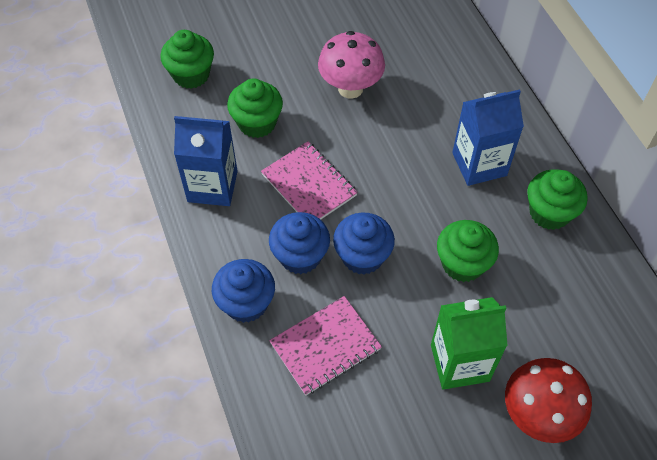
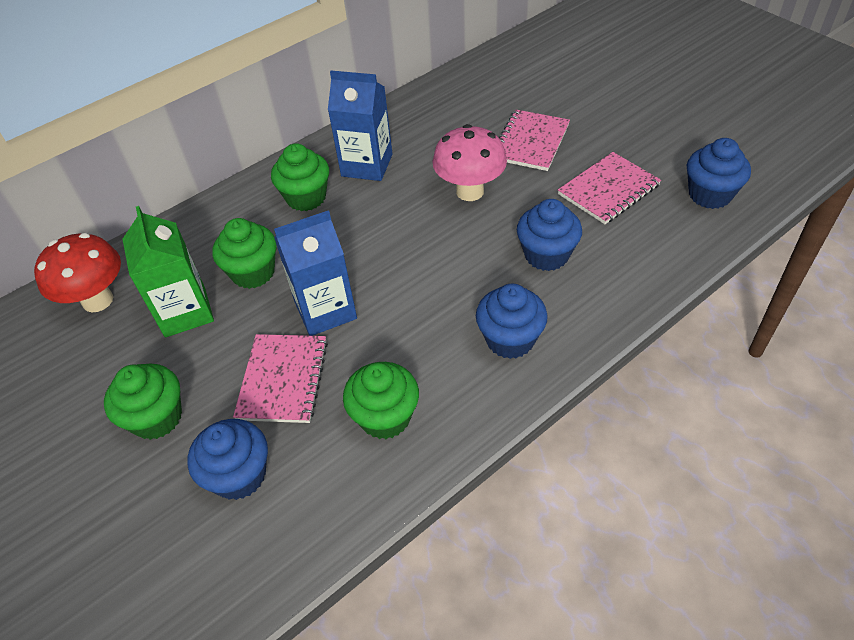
blue cupcake: [212,259,275,323] [269,212,330,274] [333,213,395,275] = 3 -> [187,419,268,500] [476,284,548,359] [517,199,582,271] [687,138,751,209] = 4
pink notebook: [261,141,358,220] [269,296,382,396] = 2 -> [233,334,328,423] [499,110,570,171] [558,152,661,224] = 3

